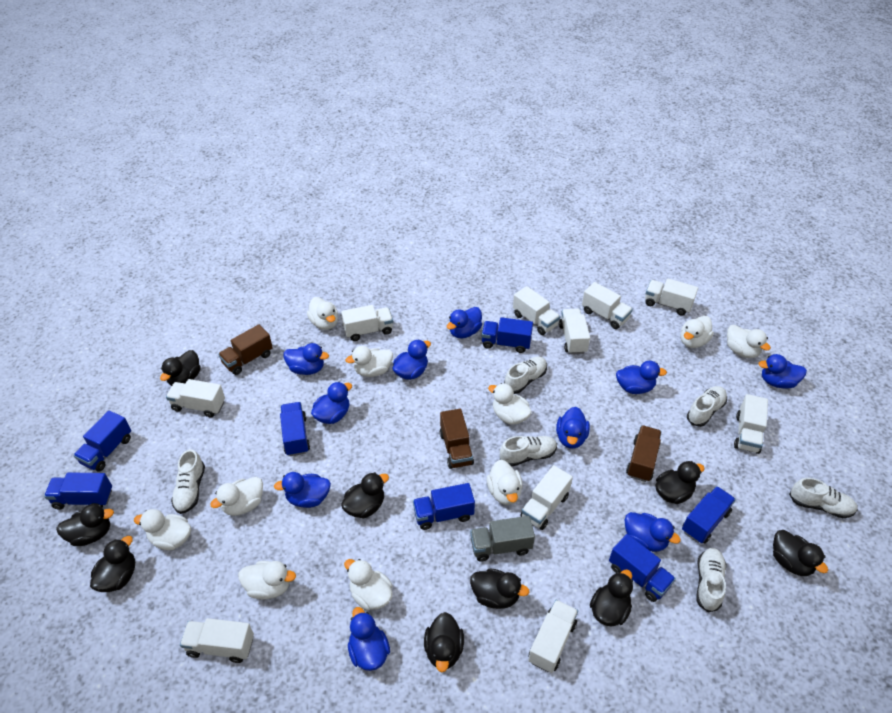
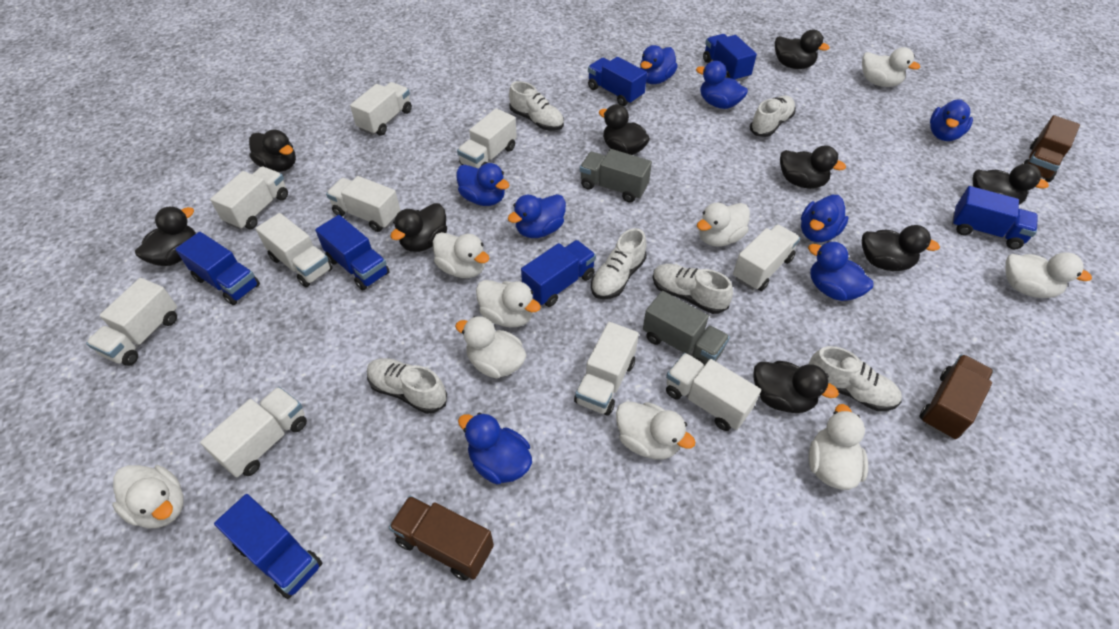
blue duck: [274,472,331,508] [283,343,329,375] [311,382,352,424] [348,607,390,671] [393,339,431,380] [447,307,482,338] [556,407,590,449] [616,361,667,394] [625,512,681,552] [759,354,807,389] = 10 -> [456,163,509,206] [458,413,532,484] [508,194,566,238] [640,45,678,84] [696,61,748,109] [801,195,849,242] [808,241,874,301] [930,99,973,141] = 8
grey truck: [470,516,535,562] = 1 -> [580,149,652,203] [643,291,730,366] = 2
white duck: [134,509,191,550] [210,477,263,516] [238,561,296,599] [307,297,338,330] [344,559,393,610] [345,346,393,377] [487,460,523,505] [488,383,532,424] [681,316,714,348] [727,325,771,358] = 10 -> [112,465,184,528] [433,232,490,278] [455,316,527,378] [476,280,541,327] [616,401,695,459] [697,203,750,247] [809,404,868,490] [862,47,920,87] [1005,252,1092,298] = 9

